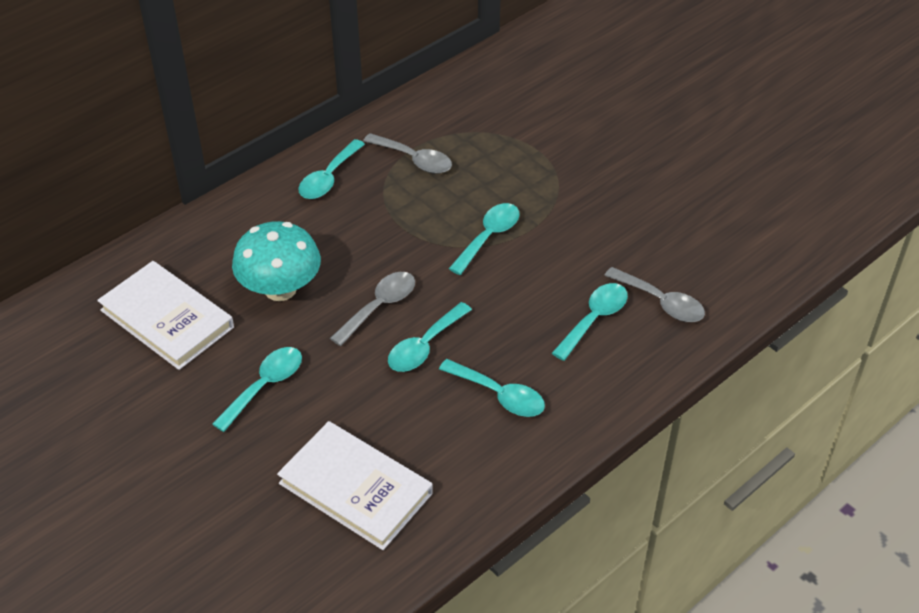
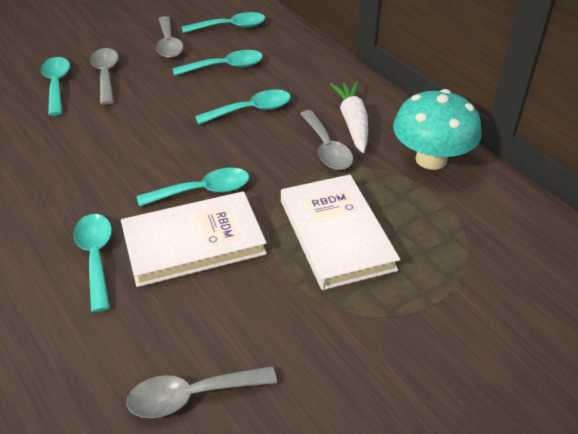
grey spoon: [330,272,415,346] [363,133,452,174] [604,267,705,322] = 3 -> [90,48,118,105] [126,366,277,418] [156,16,184,58] [300,110,353,170] = 4
white carrot: none = 0 -> [330,81,368,153] = 1

